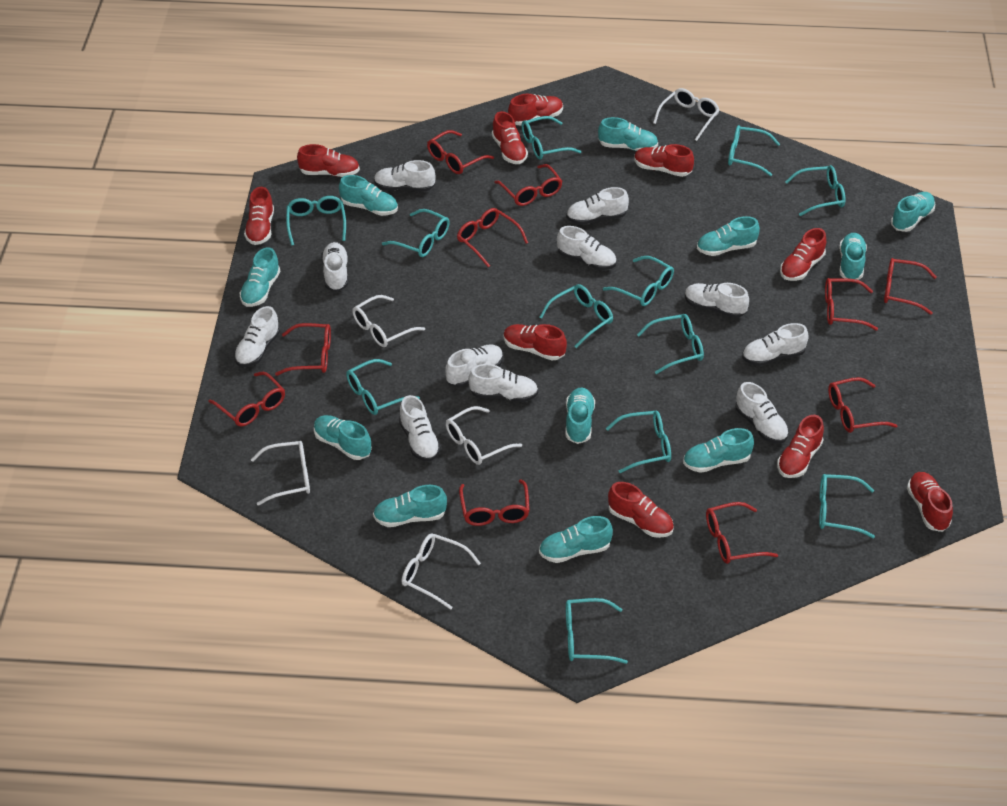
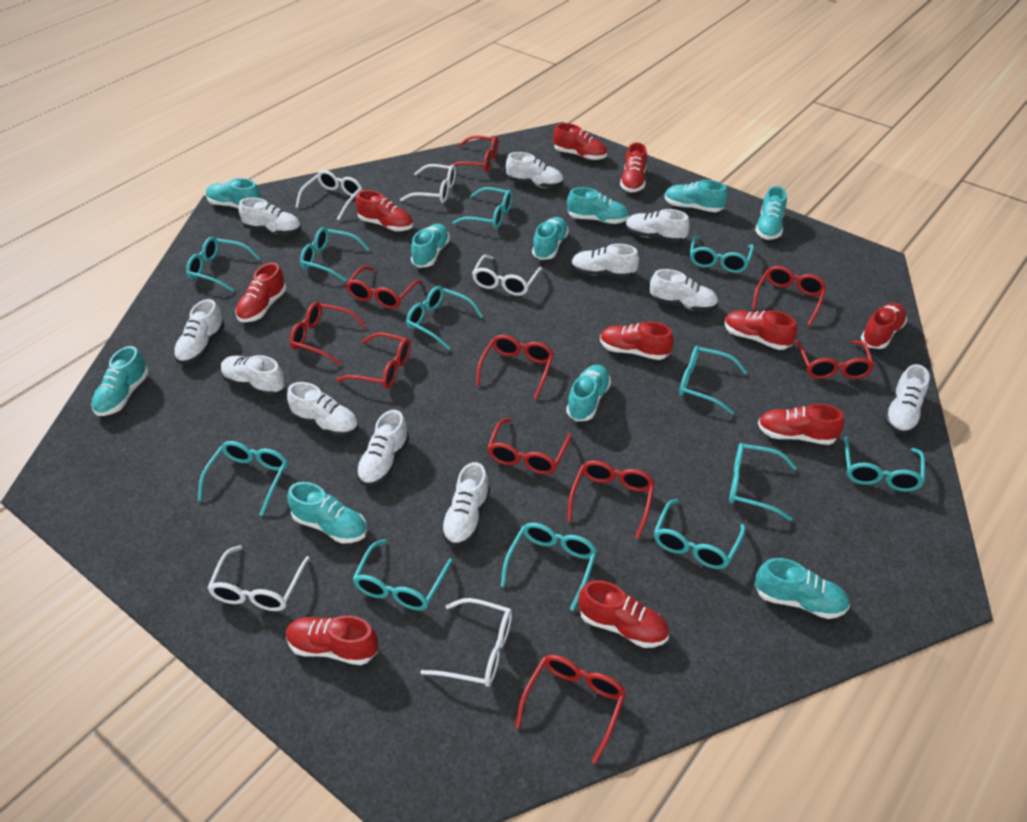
turquoise shoe: [240,247,280,307] [314,415,372,460] [339,175,398,216] [373,485,447,527] [539,516,613,563] [566,387,595,444] [598,117,658,151] [683,428,754,473] [697,216,760,256] [839,233,867,280] [891,192,935,232] = 11 -> [91,346,149,416] [206,178,261,209] [287,482,367,543] [411,224,450,268] [532,217,569,260] [566,365,611,421] [567,187,629,224] [664,180,727,212] [755,186,787,240] [755,558,850,619] = 10

